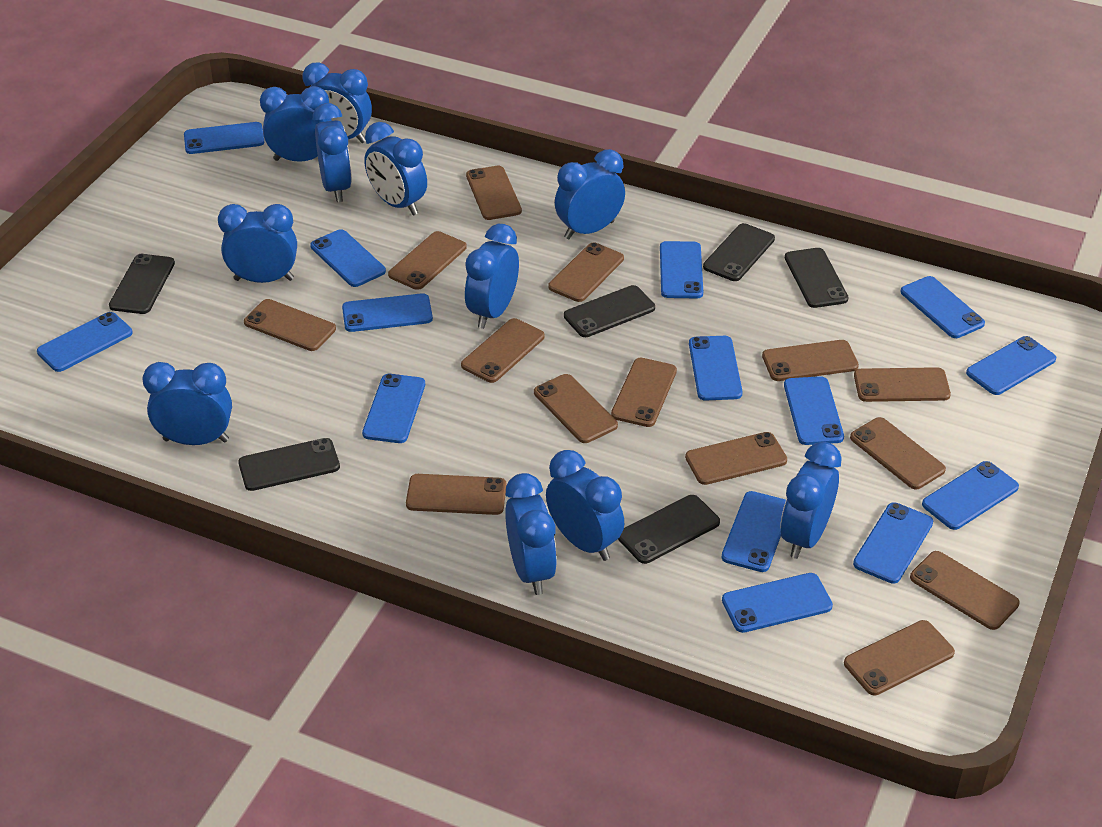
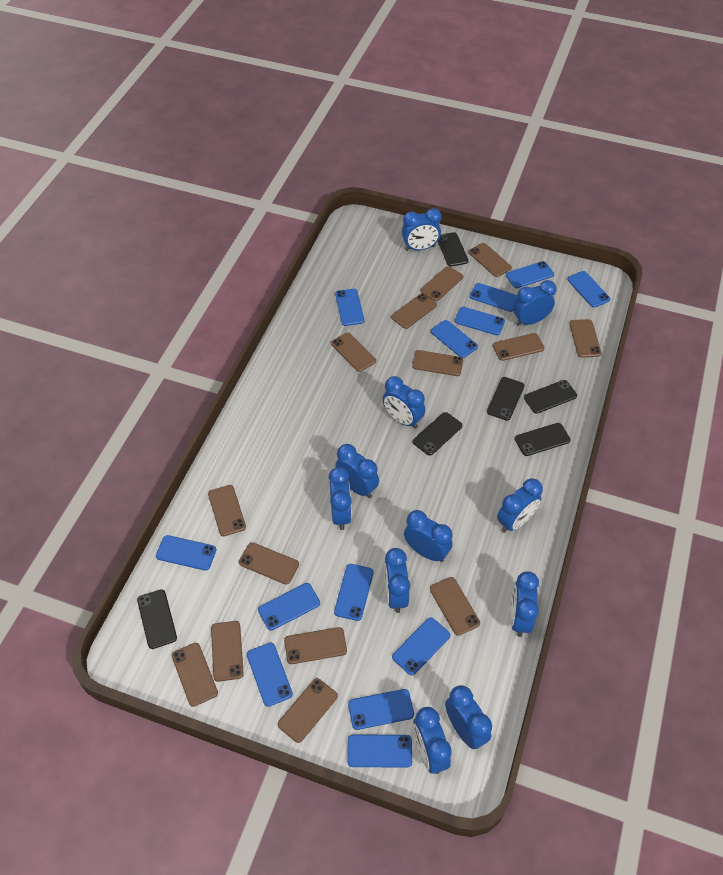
blue phone: [37,312,133,372] [184,122,264,154] [310,229,386,287] [342,293,433,332] [362,374,425,443] [660,241,703,298] [689,336,743,401] [721,491,786,572] [722,573,833,633] [784,376,844,445] [853,502,933,584] [900,276,985,338] [922,461,1019,530] [966,336,1056,395] = 14 -> [156,535,217,571] [247,643,293,707] [258,583,320,631] [334,564,374,621] [335,289,364,326] [347,735,412,767] [348,689,414,730] [392,617,450,675] [431,320,478,358] [455,307,505,335] [470,283,517,312] [506,261,554,288] [567,271,610,308] = 13

